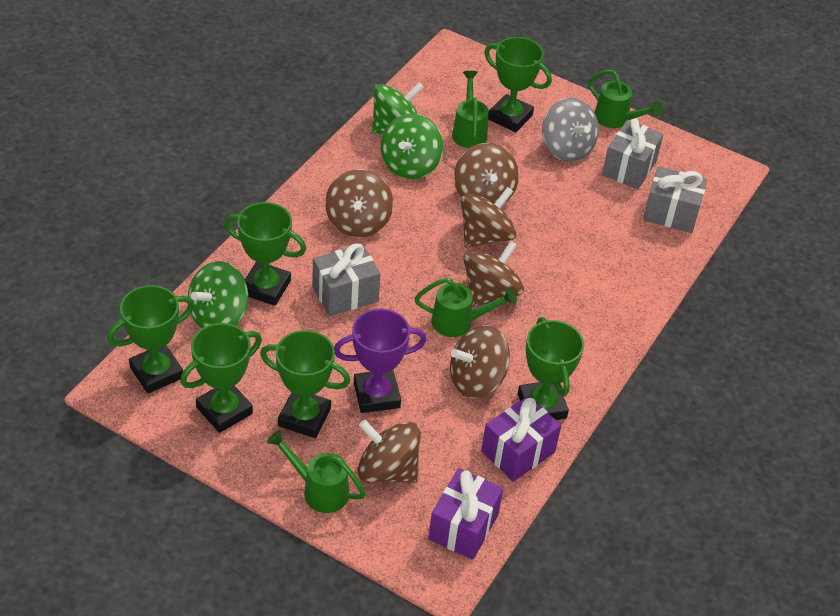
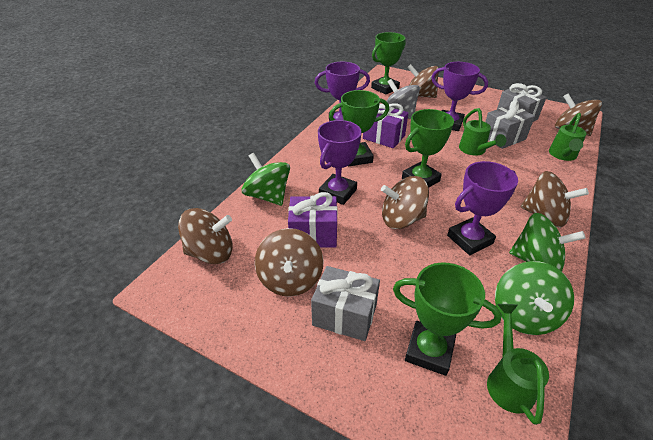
green trophy: [107,285,194,393] [180,323,262,433] [224,202,306,306] [260,330,351,438] [484,37,552,132] [518,317,584,420] = 6 -> [329,90,389,166] [371,32,406,95] [393,262,502,376] [402,109,454,188] = 4
green watering can: [267,430,366,513] [414,278,517,337] [452,71,489,148] [588,70,663,128] = 4 -> [459,108,506,156] [487,304,549,425] [549,113,587,161] = 3
purple trophy: [334,309,427,413] = 1 -> [315,62,370,121] [318,120,362,205] [431,62,488,131] [447,161,518,255] = 4

